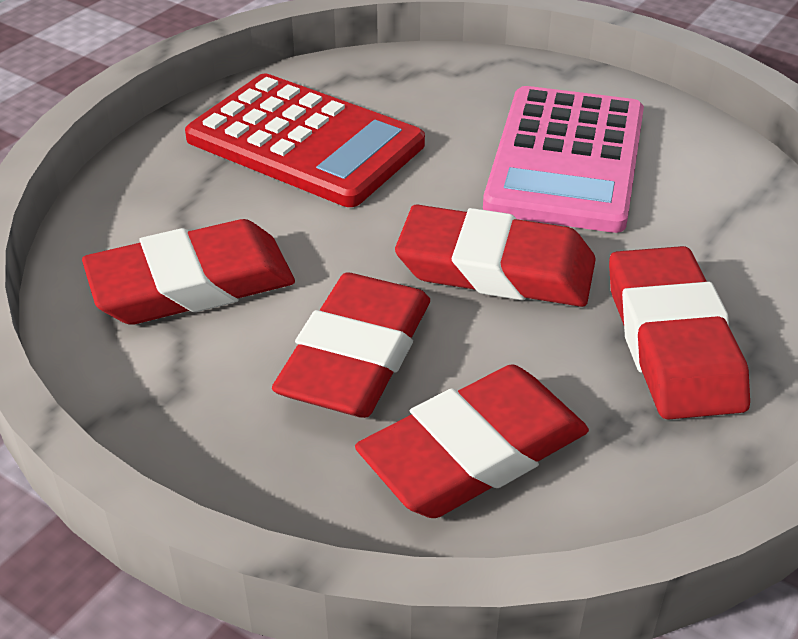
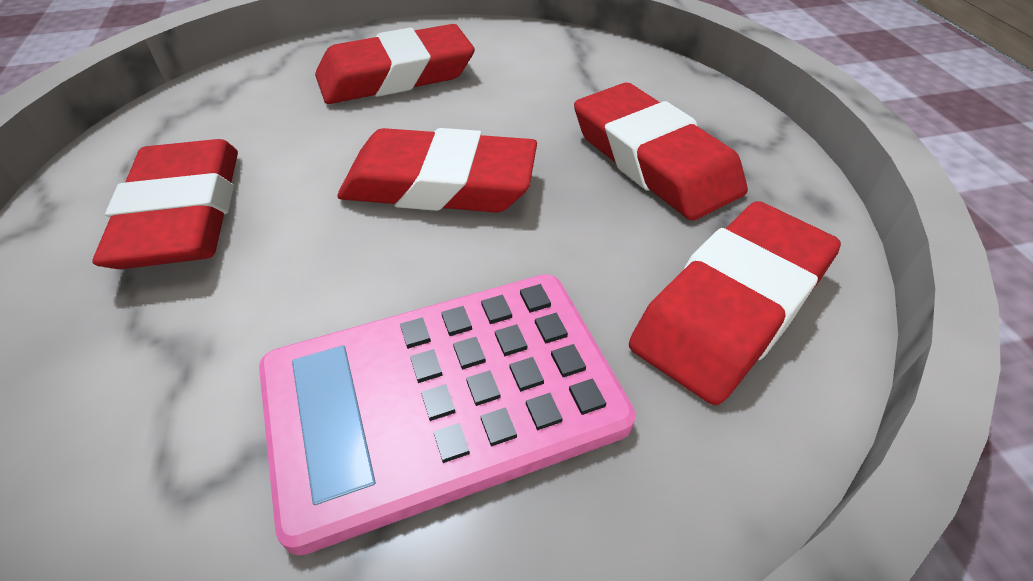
red calculator: [185,74,425,207] = 1 -> none = 0

